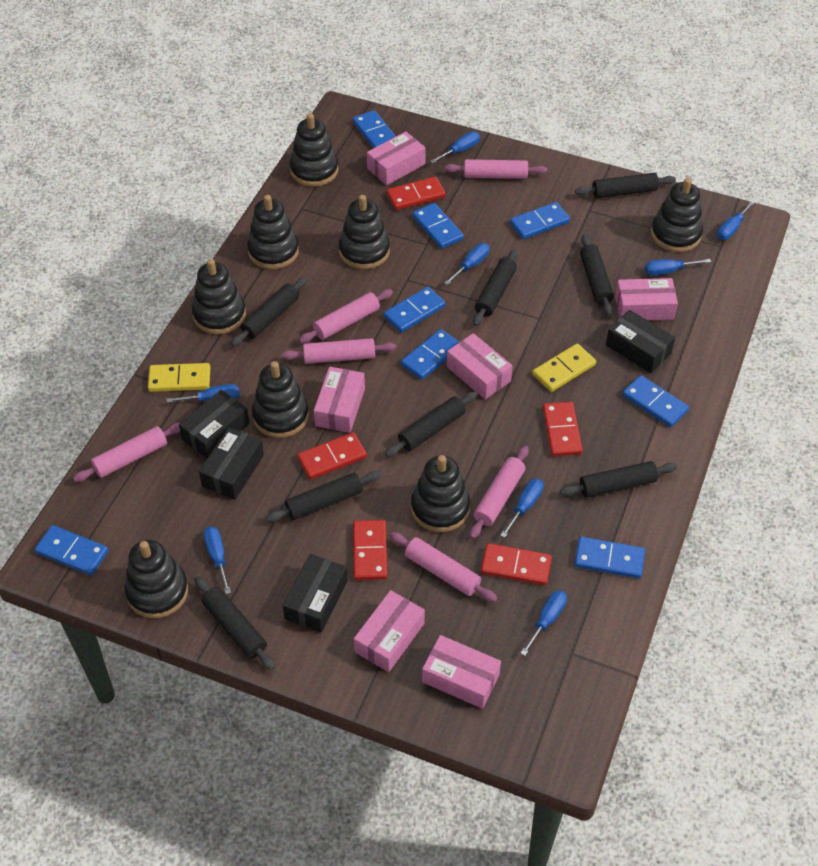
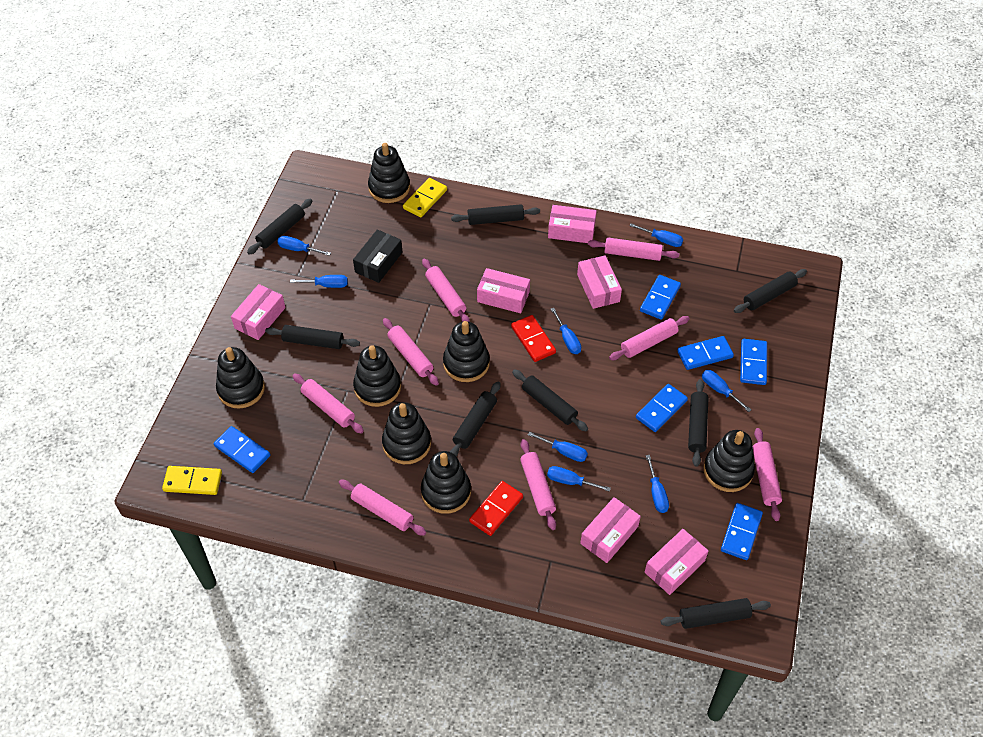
black box: [179,390,249,459] [199,428,264,499] [283,554,348,633] [606,310,675,373] = 4 -> [353,229,402,283] = 1
black stacking toy: [125,540,188,618] [192,259,246,334] [247,195,299,269] [252,361,309,438] [290,113,339,187] [339,195,390,269] [411,455,470,532] [651,178,703,252] = 8 -> [216,347,265,409] [353,345,401,407] [368,143,410,203] [382,402,431,464] [421,451,471,514] [443,321,490,382] [704,430,755,492] = 7
blue domino: [35,525,109,575] [353,110,396,148] [384,287,446,333] [401,329,459,380] [412,203,464,249] [510,202,570,239] [574,537,645,579] [622,375,689,427] = 8 -> [214,426,270,473] [636,384,688,432] [640,275,681,320] [677,336,734,370] [721,503,763,560] [740,339,767,385] = 6
pink rolling pin: [73,423,180,482] [282,338,396,364] [299,289,393,343] [390,532,497,602] [445,159,547,179] [470,446,529,539] = 6 -> [292,373,364,434] [339,480,426,536] [383,318,439,386] [422,259,470,322] [520,439,556,530] [588,238,679,261] [609,316,690,360] [753,428,782,521] = 8
red domino: [297,432,367,480] [353,520,387,580] [387,177,446,210] [481,543,552,586] [543,402,583,456] = 5 -> [469,481,523,536] [511,315,556,362] = 2

